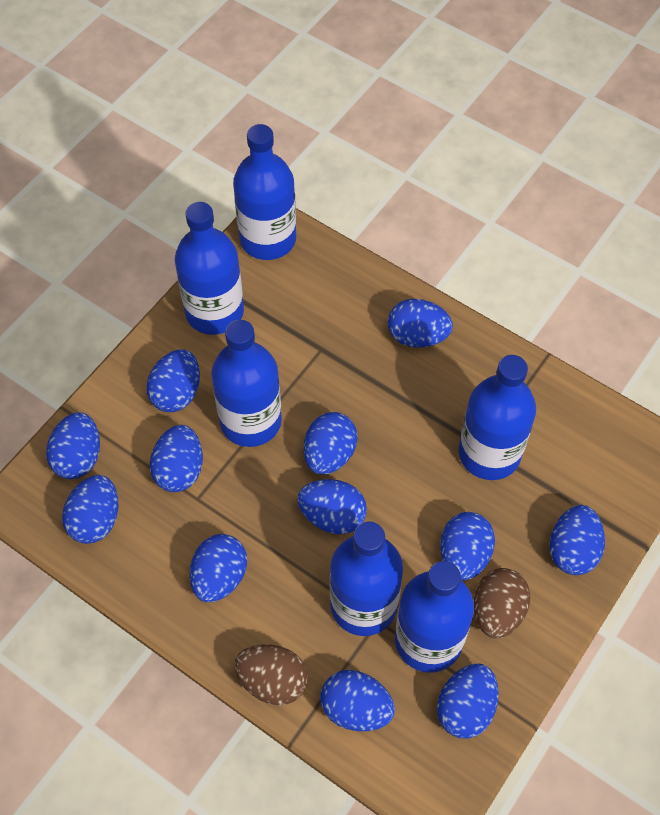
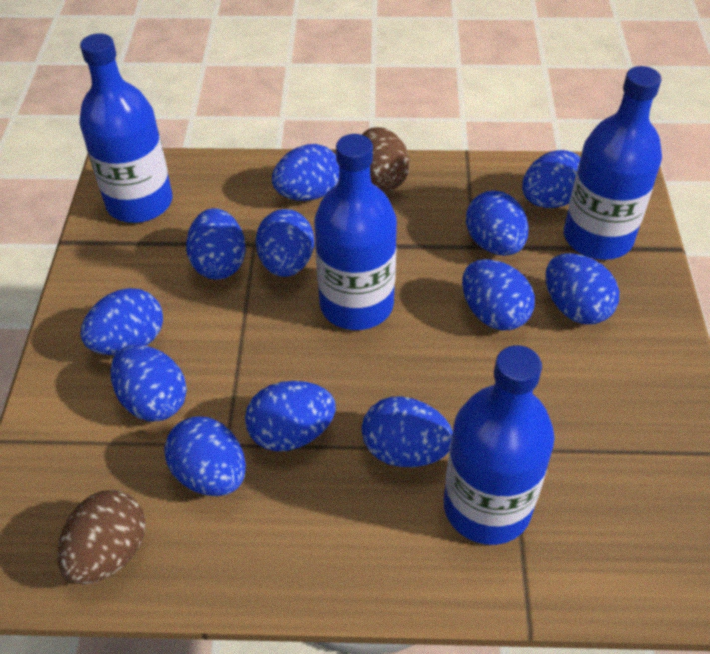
blue bottle: [175,202,244,335] [211,320,282,447] [233,124,296,260] [330,521,403,636] [395,561,474,673] [459,355,536,480] = 6 -> [79,33,172,223] [314,134,397,330] [444,345,554,545] [564,66,662,260] = 4

